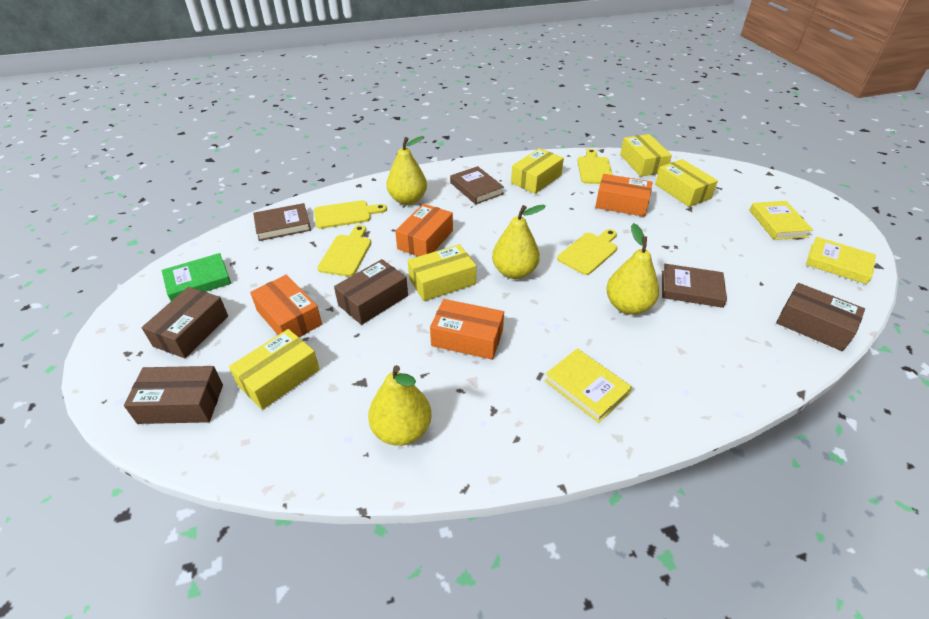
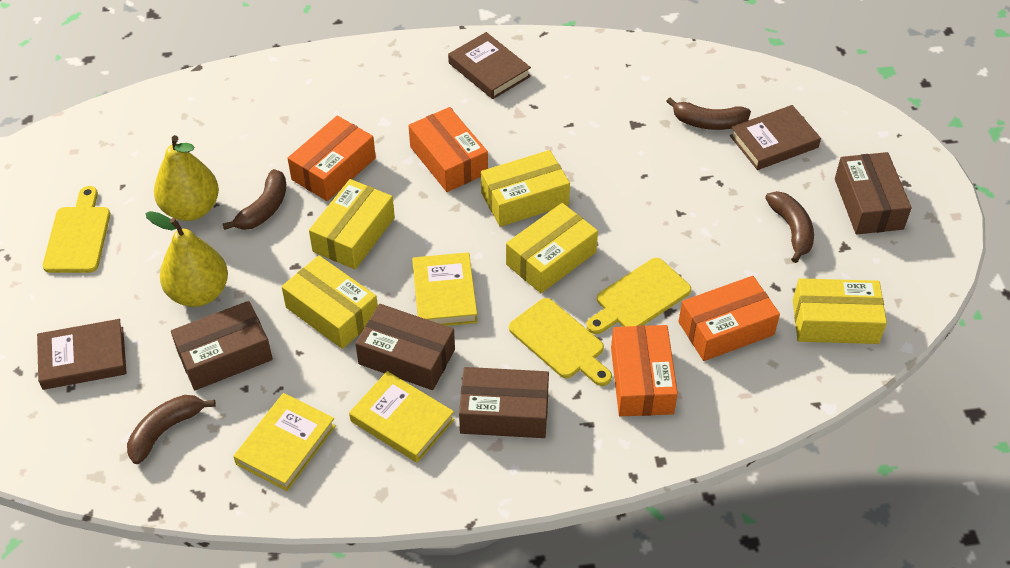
brown banana: none = 0 -> [127,395,216,464] [223,169,286,230] [666,98,751,130] [765,191,814,263] = 4
green book: [162,253,231,301] = 1 -> none = 0
yellow cutting board: [314,200,387,229] [317,225,371,276] [557,229,617,275] [577,149,613,184] = 4 -> [43,186,110,273] [509,298,612,386] [586,258,691,334] = 3
yellow pear: [368,365,432,446] [386,136,427,205] [492,205,546,279] [606,223,659,315] = 4 -> [145,211,228,307] [154,135,219,221] = 2

